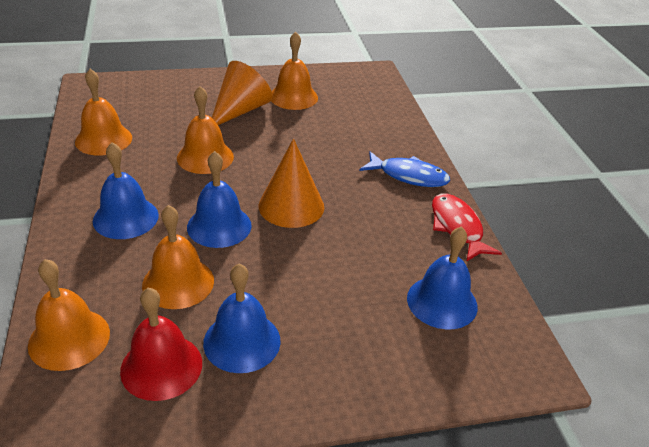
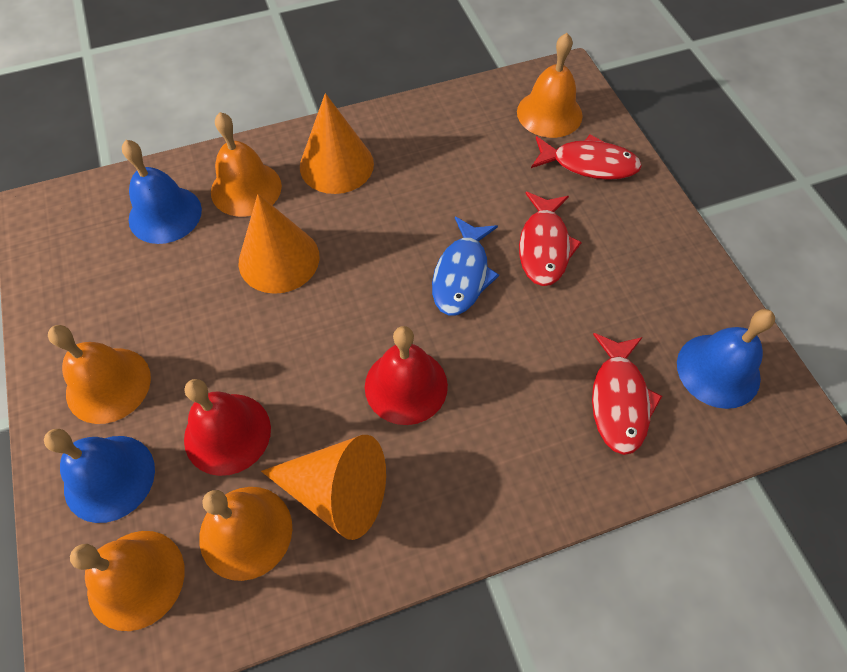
blue bell: [93,142,159,239] [187,151,252,248] [203,264,281,373] [407,227,478,330] = 4 -> [44,429,155,523] [122,140,202,244] [677,309,775,409] = 3
orange cone: [212,61,273,125] [259,139,324,228] = 2 -> [239,194,320,294] [261,435,386,540] [300,93,374,194] = 3
red bell: [120,288,202,401] = 1 -> [184,379,271,476] [365,326,448,425] = 2
red fish: [432,193,502,262] = 1 -> [519,192,582,286] [531,135,642,180] [592,333,662,455] = 3

